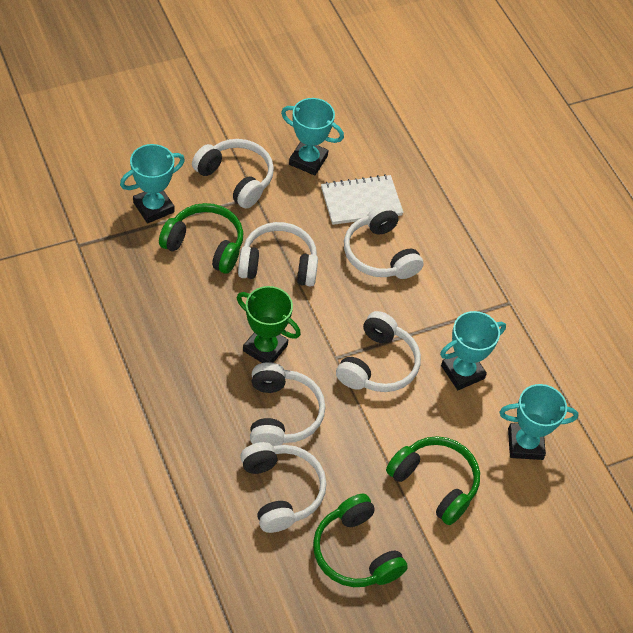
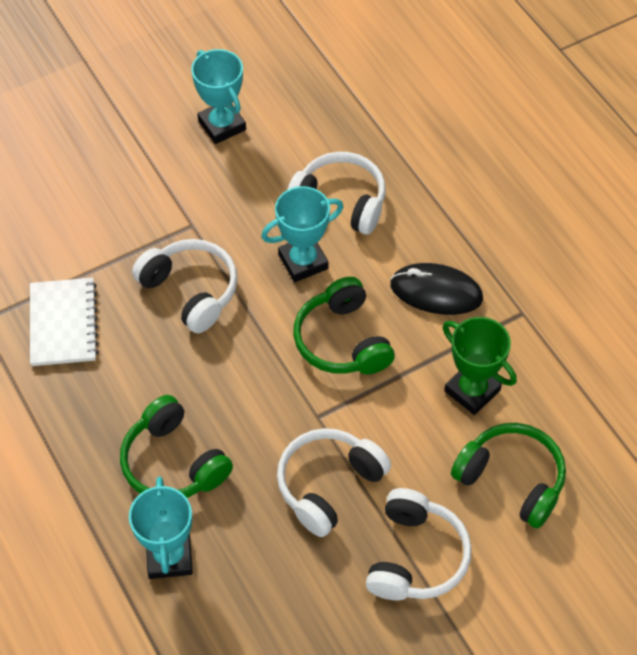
black mouse: none = 0 -> [390,263,483,315] = 1
turquoise trophy: [120,144,185,223] [281,98,344,176] [440,311,506,390] [499,384,578,460] = 4 -> [129,476,193,579] [191,49,246,144] [261,186,344,282] = 3
white headphones: [192,139,274,208] [238,222,318,287] [240,442,326,533] [250,362,326,446] [336,311,421,392] [344,204,424,279] = 6 -> [132,239,238,333] [277,428,391,537] [287,152,386,235] [366,488,472,600] = 4

